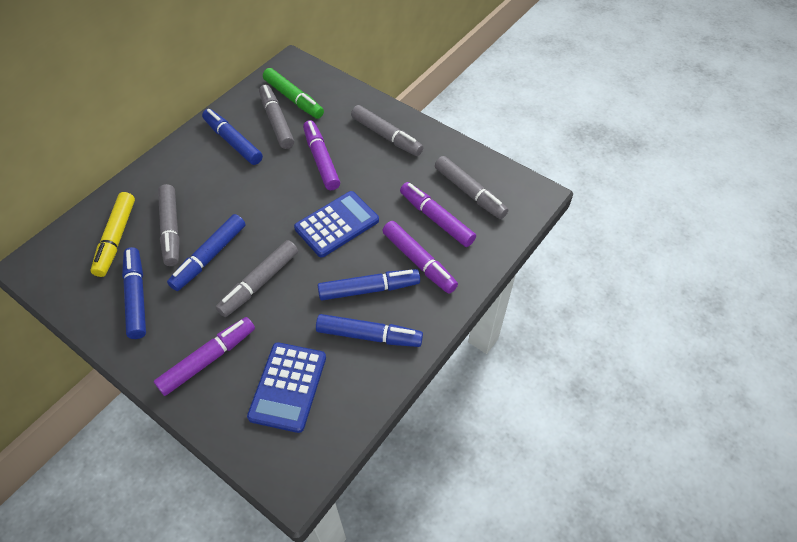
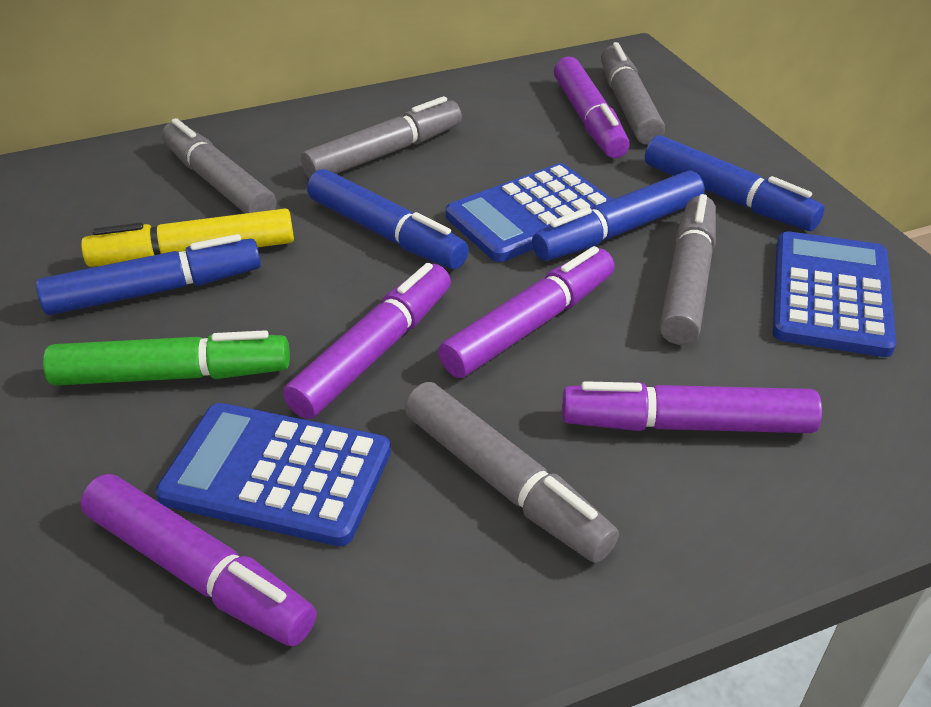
blue calculator: [247,342,326,433] [294,191,379,257] = 2 -> [155,403,391,546] [446,163,613,262] [773,231,896,357] = 3
blue marker: [122,247,146,339] [167,214,246,291] [202,109,263,165] [316,314,423,347] [318,269,420,300] = 5 -> [36,234,261,315] [307,169,469,269] [532,171,705,261] [645,135,825,231] = 4
purple marker: [154,317,255,396] [303,120,340,190] [382,221,458,294] [400,182,476,247] = 4 -> [80,474,316,646] [283,263,451,419] [438,246,615,378] [554,57,630,158] [562,381,822,433] = 5

